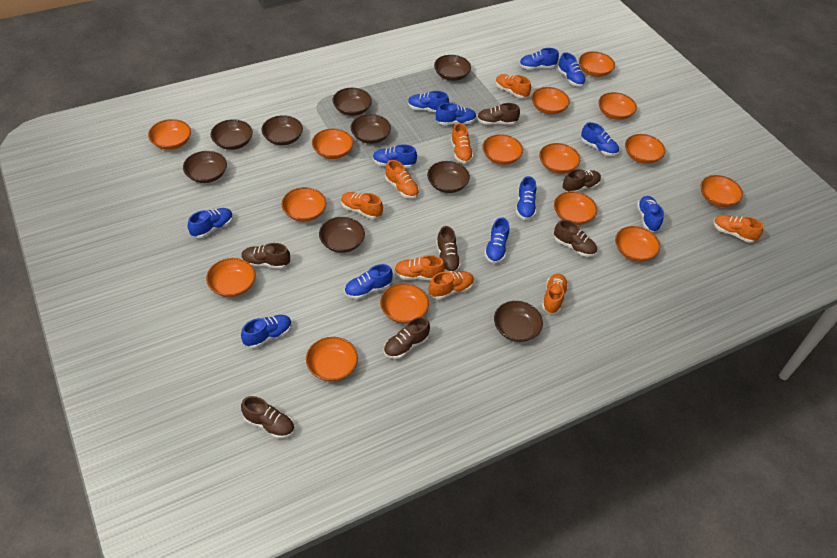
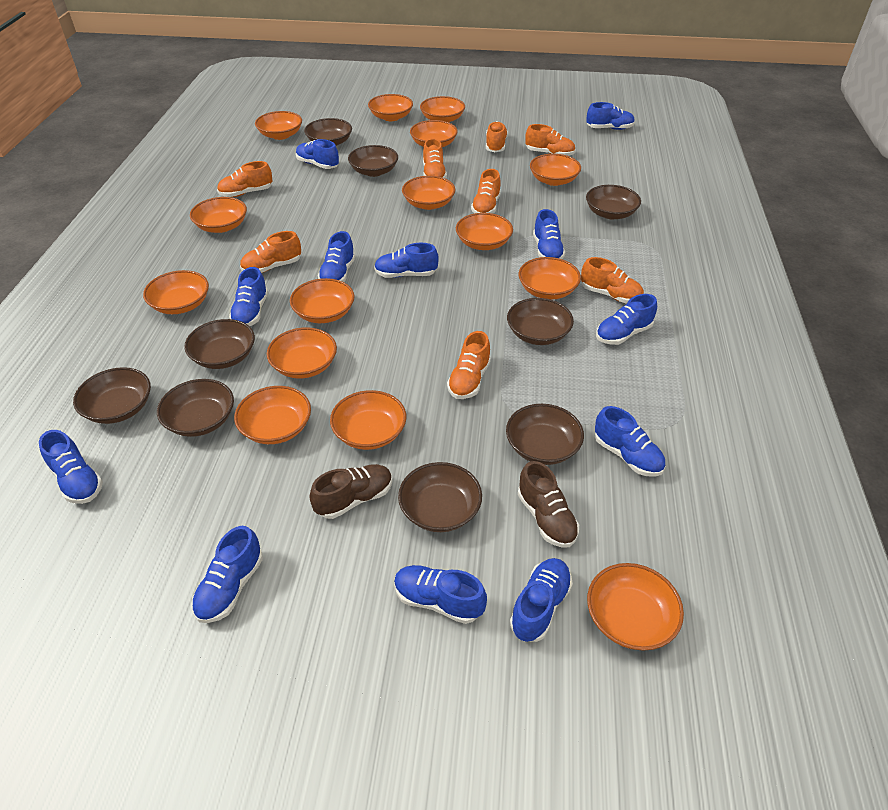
brown shoe: [241,243,290,269] [241,396,295,439] [384,317,430,359] [436,226,461,272] [477,103,520,125] [554,220,597,257] [563,169,601,192] = 7 -> [309,464,393,519] [518,461,579,548] = 2

